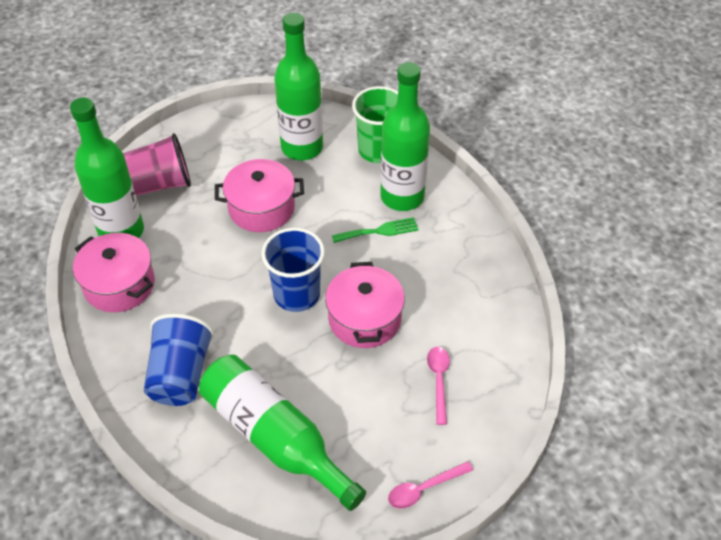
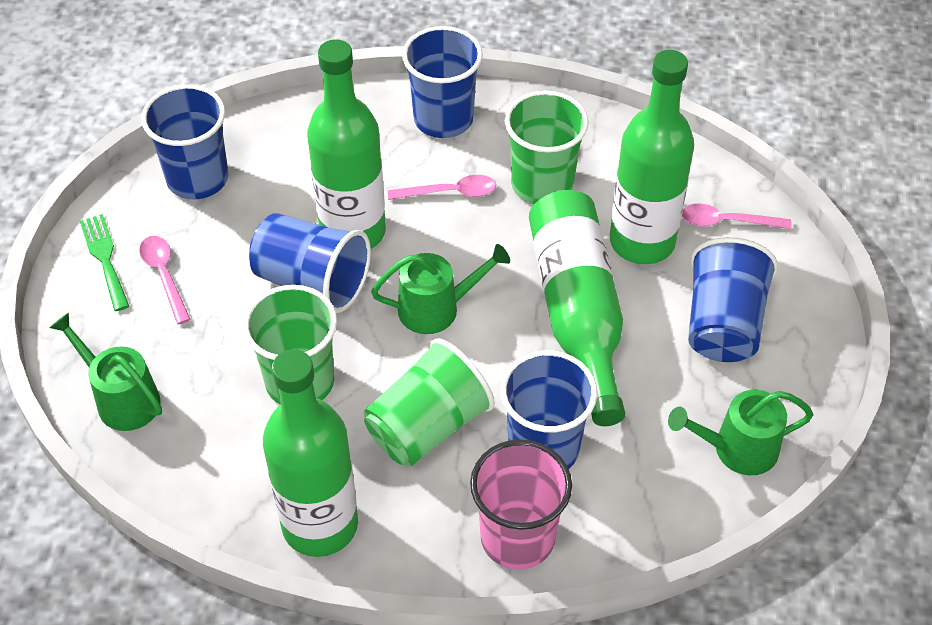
blue cup: [144,314,214,406] [261,228,325,312] = 2 -> [141,85,229,199] [249,213,371,313] [402,26,483,138] [500,350,597,469] [688,237,778,362] = 5
green cup: [352,86,398,163] = 1 -> [243,285,337,405] [364,338,495,467] [505,91,589,204] = 3
green watering can: none = 0 -> [50,313,162,431] [371,244,510,334] [668,390,813,475] = 3
pink pot: [73,233,155,312] [215,159,304,232] [325,262,405,348] = 3 -> none = 0
pink spoon: [388,461,473,509] [427,347,450,425] = 2 -> [139,236,191,324] [388,175,496,200] [682,204,792,229] = 3

